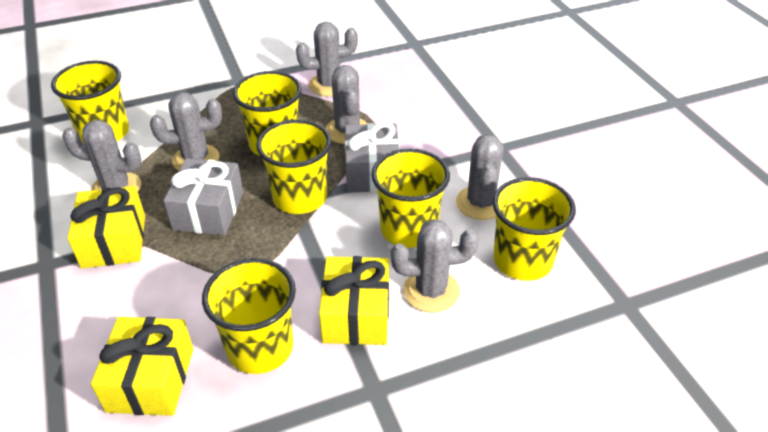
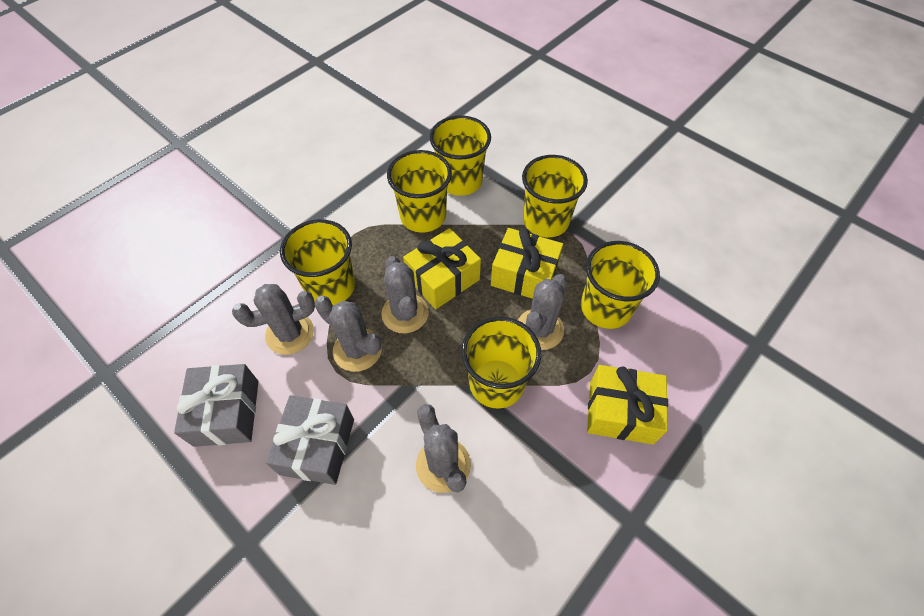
grey cactus: [62,120,142,191] [150,92,222,171] [296,22,358,96] [326,65,368,144] [391,219,479,313] [456,134,504,220] = 6 -> [232,284,315,355] [314,296,382,372] [381,256,429,333] [416,404,471,493] [518,274,567,350] = 5

